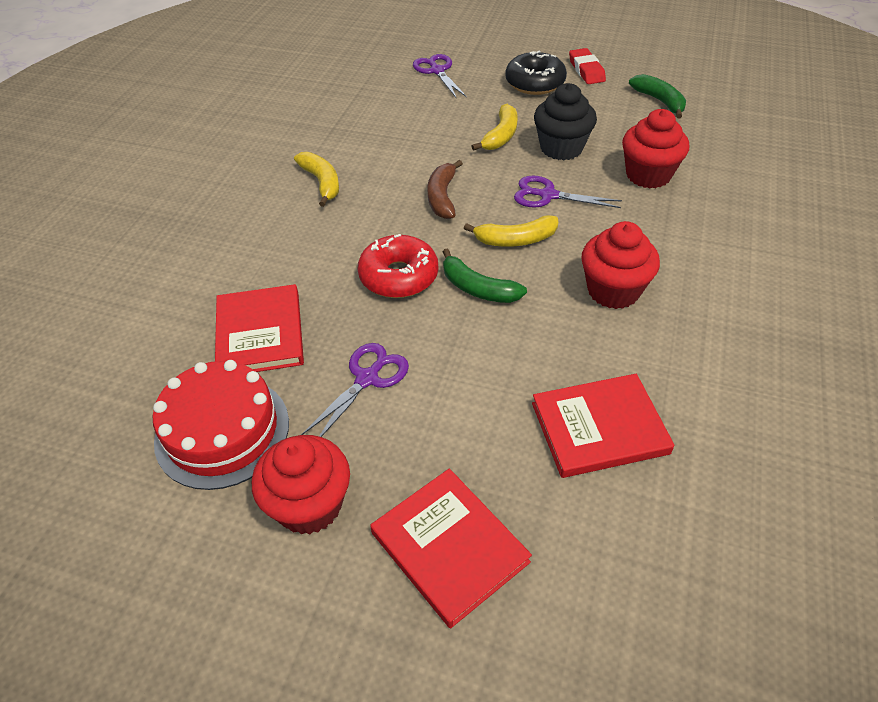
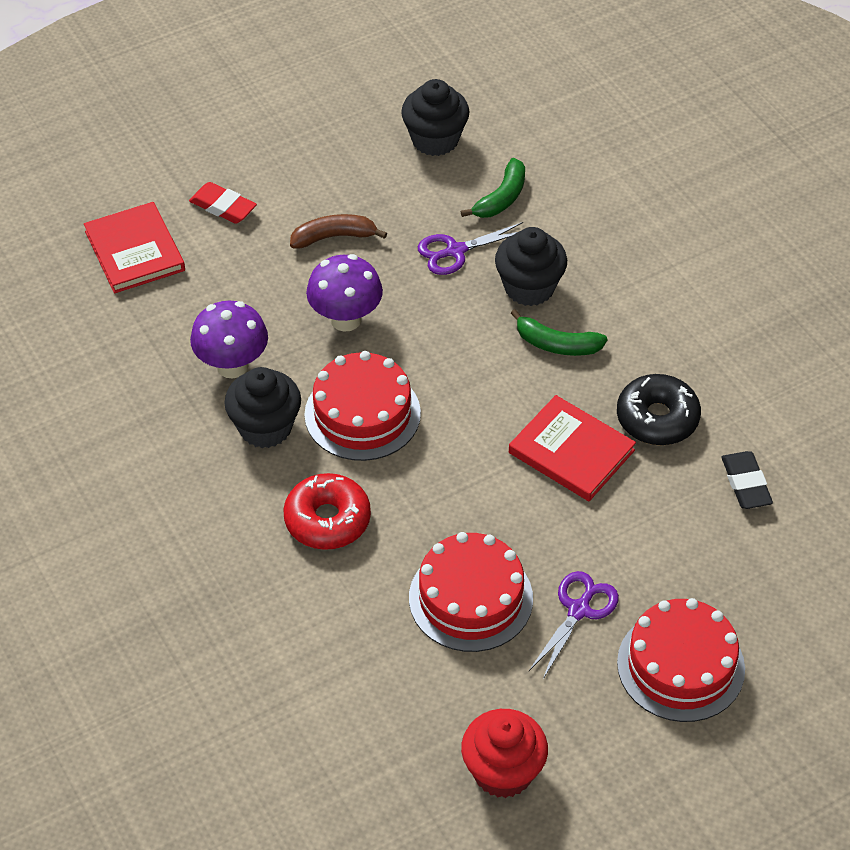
black cupcake: [534,83,597,160] = 1 -> [225,367,301,448] [401,79,470,156] [495,227,567,306] = 3
black eraser: none = 0 -> [722,451,773,509] = 1
purple mushroom: none = 0 -> [190,301,268,378] [306,254,383,332] = 2
purple scissors: [301,343,409,437] [413,54,467,99] [514,175,622,208] = 3 -> [418,222,523,275] [529,571,619,679] = 2
red book: [215,284,304,372] [370,469,532,628] [532,374,674,478] = 3 -> [84,202,185,294] [509,395,636,501] = 2
red cake: [153,360,289,490] = 1 -> [304,351,421,461] [409,532,533,652] [617,598,745,722] = 3
red cupcake: [252,435,350,535] [581,221,660,309] [622,109,689,188] = 3 -> [461,709,548,798] = 1
yellow banana: [294,152,339,207] [464,215,558,247] [471,104,518,151] = 3 -> none = 0

